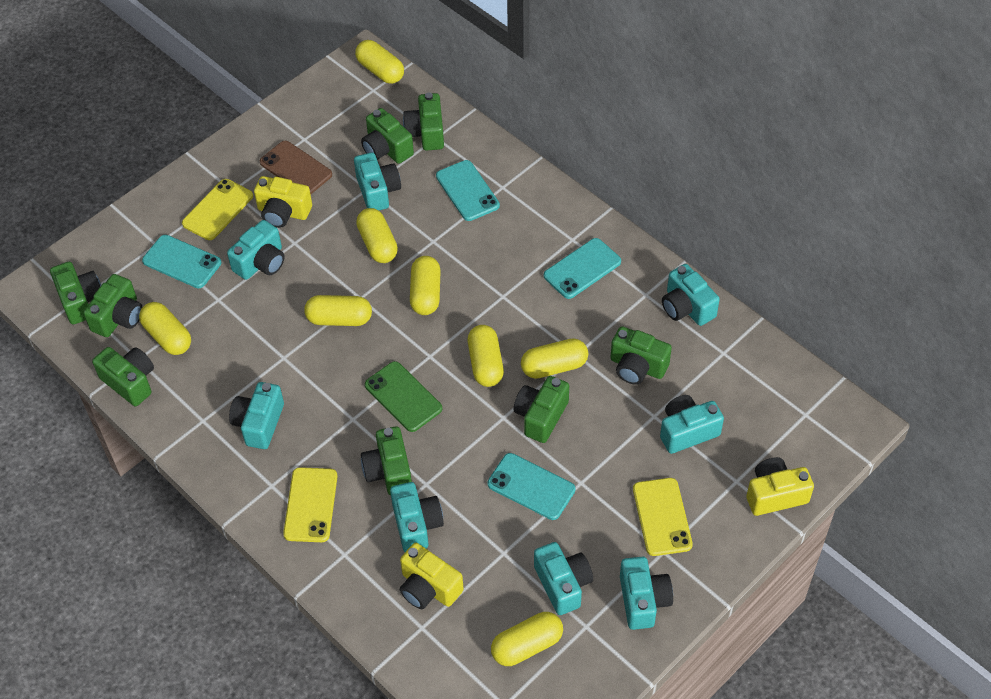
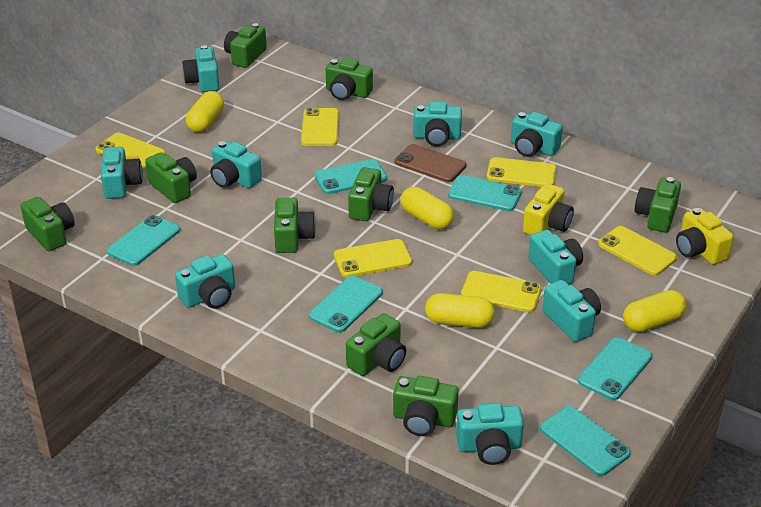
green camera: [50,262,101,324] [83,274,142,337] [92,347,154,406] [361,108,414,164] [361,426,412,495] [403,92,444,151] [513,376,569,443] [610,326,672,385] = 8 -> [21,197,75,251] [145,152,197,203] [224,23,267,68] [274,198,316,253] [326,58,373,100] [346,313,406,376] [348,167,394,221] [393,376,459,436] [635,177,681,233] = 9
green phone: [365,361,442,432] = 1 -> none = 0
turquoise camera: [227,220,285,280] [229,382,284,449] [354,152,401,210] [390,482,444,552] [534,542,593,615] [620,556,673,630] [660,395,724,454] [662,264,720,326] = 8 -> [101,147,143,199] [175,254,235,309] [182,45,219,92] [210,141,262,188] [413,102,462,147] [456,403,524,465] [511,112,563,157] [528,230,583,285] [542,280,601,342] = 9
turquoise phone: [142,235,221,288] [436,160,500,221] [487,453,575,520] [544,238,621,299] = 4 -> [107,215,180,266] [309,276,383,333] [314,159,387,194] [448,175,522,211] [540,406,631,476] [578,337,652,400] = 6
yellow camera: [254,176,312,228] [400,543,464,609] [746,457,814,516] = 3 -> [523,183,574,235] [676,208,734,265] = 2
yellow capsule: [139,302,191,355] [304,295,372,326] [355,40,404,84] [356,208,398,263] [410,256,441,315] [468,325,504,387] [491,612,563,666] [521,338,588,379] = 8 -> [186,91,224,133] [401,187,454,229] [425,293,495,328] [623,290,687,332] = 4
yellow phone: [182,179,253,240] [283,467,338,542] [633,478,693,556] = 3 -> [95,133,165,170] [301,108,339,146] [334,239,412,277] [461,271,542,312] [487,157,556,187] [598,226,677,275] = 6

